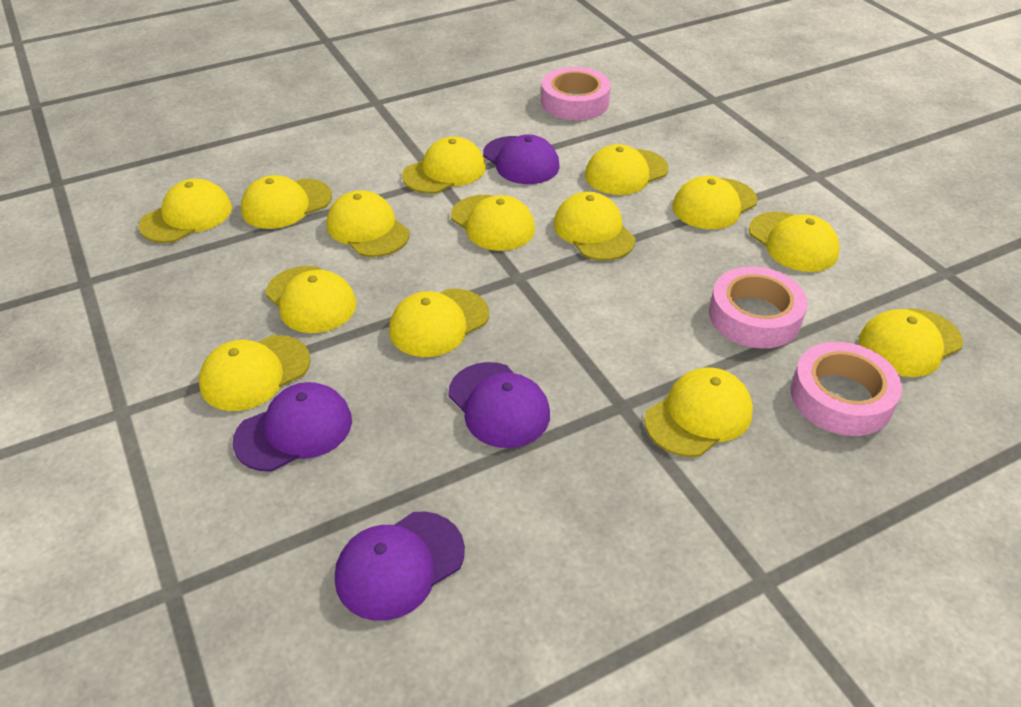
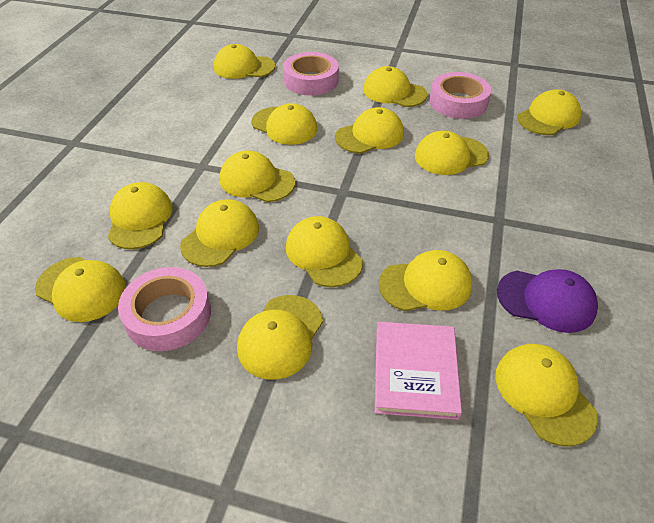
pink book: none = 0 -> [375,322,462,420] = 1
purple cap: [233,382,352,472] [335,512,465,621] [448,362,550,448] [483,134,560,184] = 4 -> [497,269,598,333] = 1

